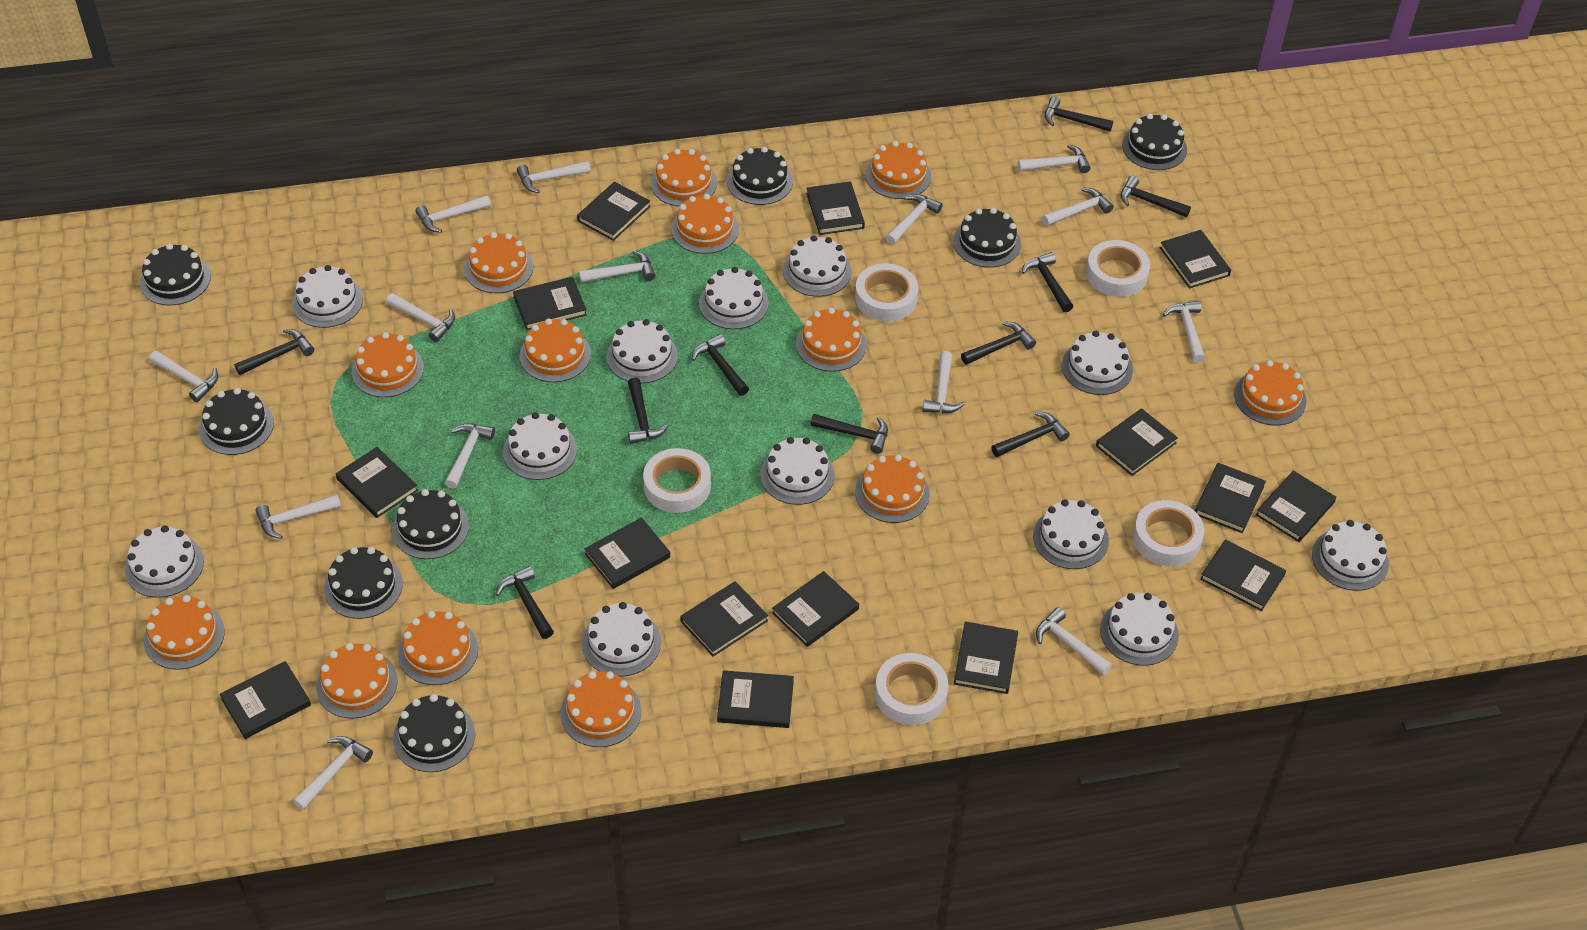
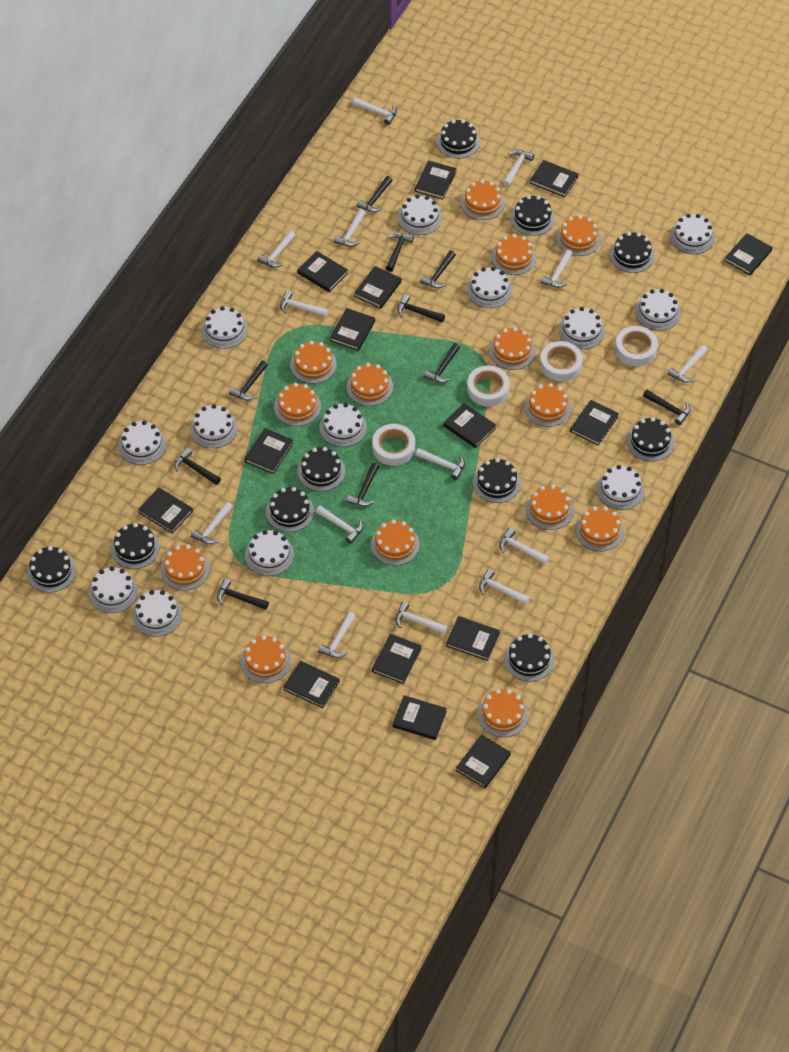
black cake: [140,244,211,306] [199,388,274,455] [324,547,403,619] [392,489,469,559] [393,694,475,772] [727,147,793,205] [953,208,1021,268] [1122,114,1187,170] = 8 -> [27,546,76,593] [111,523,160,569] [266,487,314,532] [297,447,345,491] [437,119,480,158] [473,458,521,503] [504,634,555,681] [510,195,555,236] [610,232,655,273] [627,417,674,461] = 10
orange cake: [144,595,225,670] [316,643,397,719] [351,332,424,397] [398,611,478,685] [464,232,533,293] [519,318,591,382] [560,671,641,747] [650,149,717,207] [671,194,739,254] [796,308,867,372] [855,454,930,523] [865,141,931,199] [1234,360,1306,425] = 13 -> [160,544,210,590] [240,635,291,683] [274,383,321,426] [290,341,337,384] [346,363,393,406] [371,520,420,565] [461,180,505,220] [477,689,528,737] [489,327,535,370] [491,234,536,275] [524,383,572,427] [526,485,574,530] [556,215,601,256] [575,506,624,551] = 14
white cake: [125,525,204,598] [292,265,363,328] [503,412,577,480] [582,602,661,677] [606,319,678,383] [699,267,769,329] [760,437,834,505] [783,235,852,297] [1033,499,1109,569] [1062,331,1133,395] [1100,593,1179,666] [1312,520,1389,591] = 12 -> [88,566,138,613] [118,421,166,465] [132,590,182,637] [190,404,238,448] [202,306,248,349] [245,530,294,576] [320,403,367,447] [398,195,442,235] [467,267,512,308] [559,307,605,349] [596,465,645,510] [635,289,681,331] [670,214,715,254] = 13
white tape: [643,448,711,513] [855,263,918,321] [875,653,948,725] [1086,240,1150,297] [1133,500,1204,566] = 5 -> [372,424,415,466] [467,366,510,406] [540,341,583,382] [615,326,658,366] = 4

